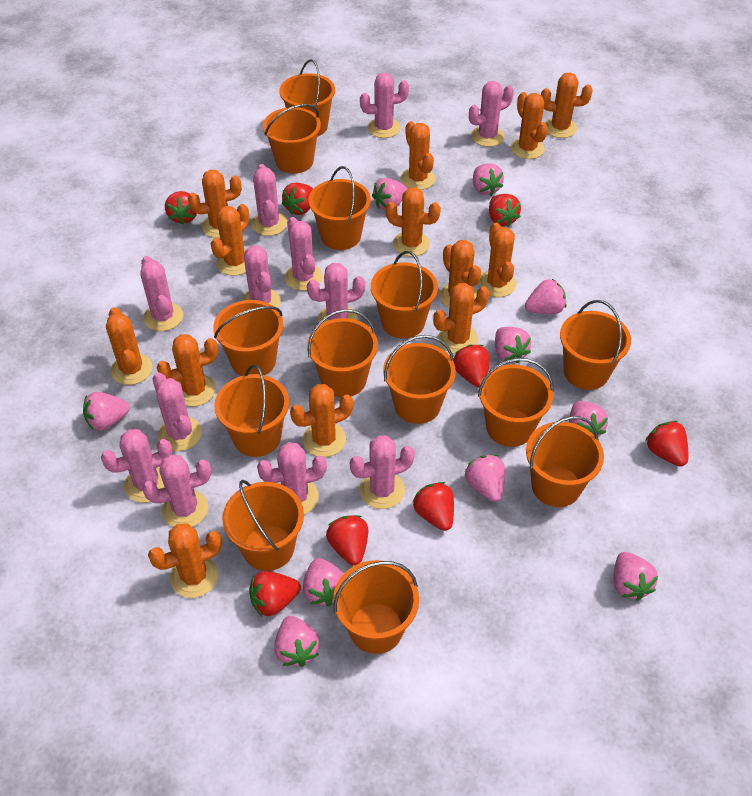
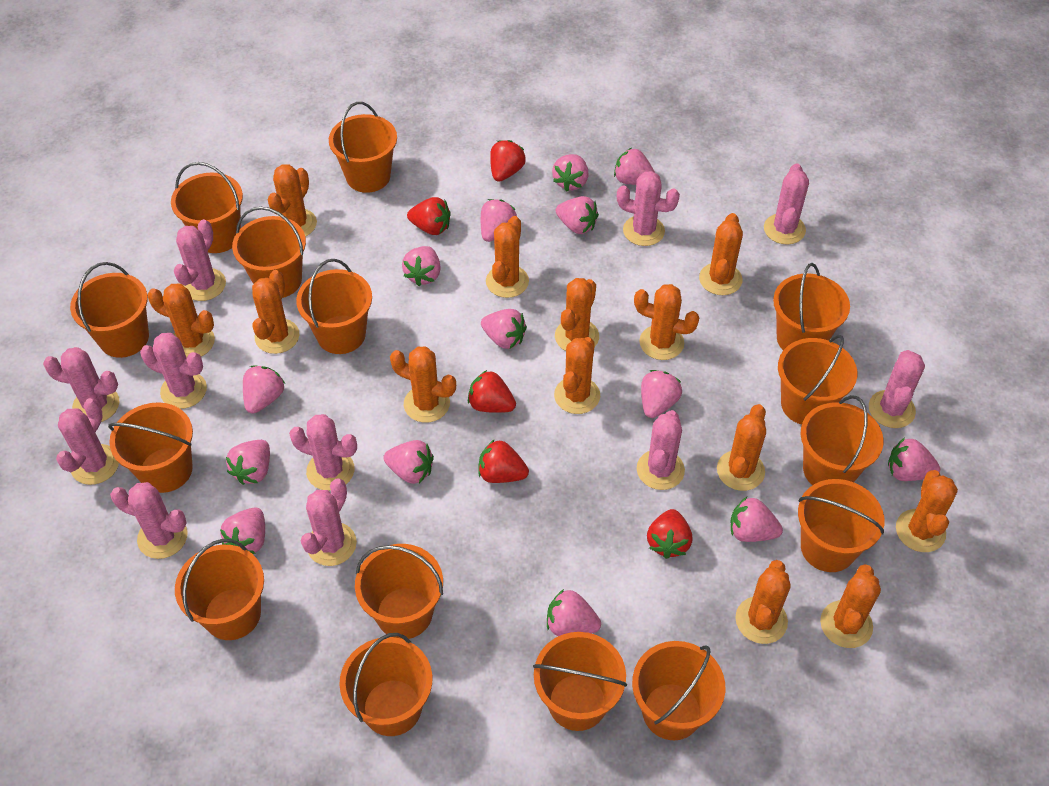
orange bucket: [213,300,284,376] [214,364,289,457] [223,480,304,571] [263,104,321,174] [279,59,335,136] [307,309,378,397] [308,166,371,250] [333,560,419,654] [371,251,438,339] [383,335,456,424] [478,358,554,447] [526,416,604,507] [560,300,631,390] = 13 -> [70,262,149,358] [108,402,193,493] [171,162,243,253] [175,539,264,640] [232,207,306,298] [296,259,372,354] [329,102,397,193] [339,633,433,736] [355,544,443,639] [533,632,627,731] [632,641,725,740] [773,263,850,350] [778,335,857,425] [798,479,884,572] [801,395,883,485] = 15
pink cactus: [101,429,172,503] [140,256,183,331] [142,455,211,527] [152,372,202,451] [242,245,281,308] [251,164,287,236] [257,442,327,514] [285,217,323,291] [307,263,365,324] [350,435,415,509] [360,73,409,138] [469,81,514,147] = 12 -> [43,347,119,422] [56,398,119,485] [110,482,188,559] [140,333,207,409] [174,219,226,301] [289,414,357,491] [301,479,357,566] [617,171,680,246] [637,410,685,490] [764,163,809,245] [869,350,925,428] = 11
pink strawberry: [83,392,130,431] [274,616,320,667] [303,558,344,606] [372,178,408,210] [465,455,505,502] [473,163,504,196] [495,327,531,364] [525,279,566,314] [569,401,608,437] [614,552,658,601] = 10 -> [220,508,265,554] [226,440,270,485] [243,366,285,414] [384,440,434,484] [402,246,441,286] [481,199,517,242] [481,309,527,349] [547,589,601,636] [552,154,588,192] [556,196,599,234] [614,148,655,185] [641,370,682,418] [730,497,783,542] [888,438,940,481] = 14
red strawberry: [165,191,197,225] [249,571,301,616] [282,183,313,215] [326,515,368,566] [413,482,454,531] [453,344,489,387] [489,194,521,227] [645,421,688,467] = 8 -> [407,197,451,235] [468,370,516,413] [478,439,529,483] [490,140,526,182] [647,509,692,559] = 5

